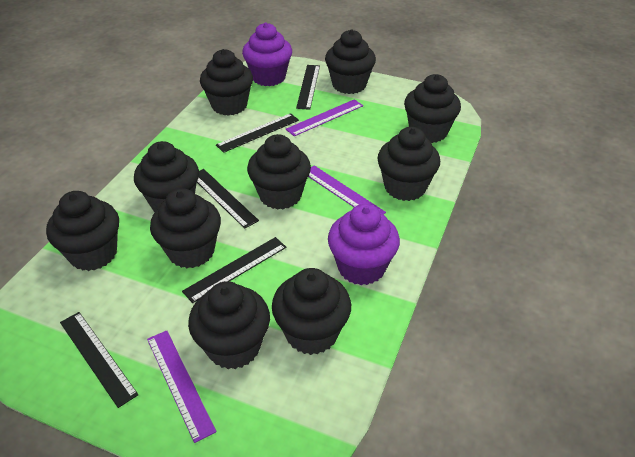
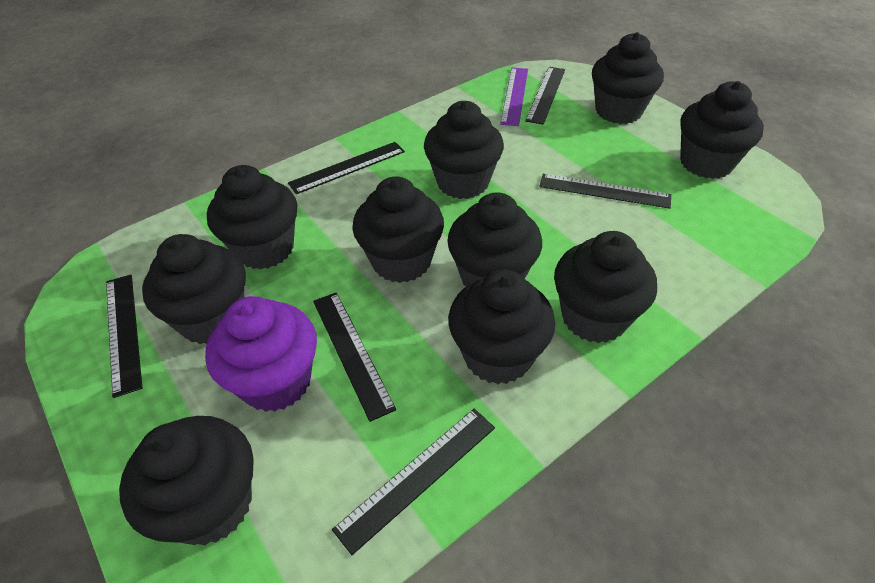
black ruler: [60,312,138,408] [182,237,287,303] [197,169,259,229] [216,113,299,153] [296,65,320,110] = 5 -> [106,275,142,398] [288,142,405,194] [313,292,396,422] [332,409,495,555] [525,67,565,125] [539,174,671,209] = 6
purple cupcake: [242,23,292,86] [328,204,400,285] = 2 -> [205,296,317,412] = 1
purple ruler: [147,330,216,443] [286,99,363,136] [308,165,386,215] = 3 -> [500,68,528,126] = 1

